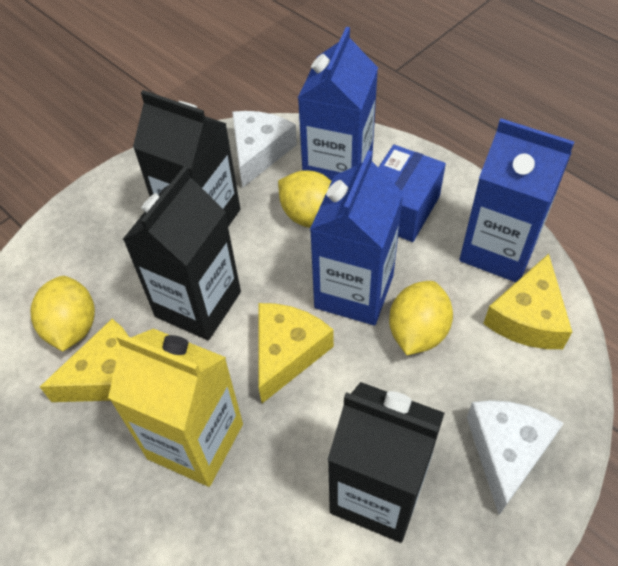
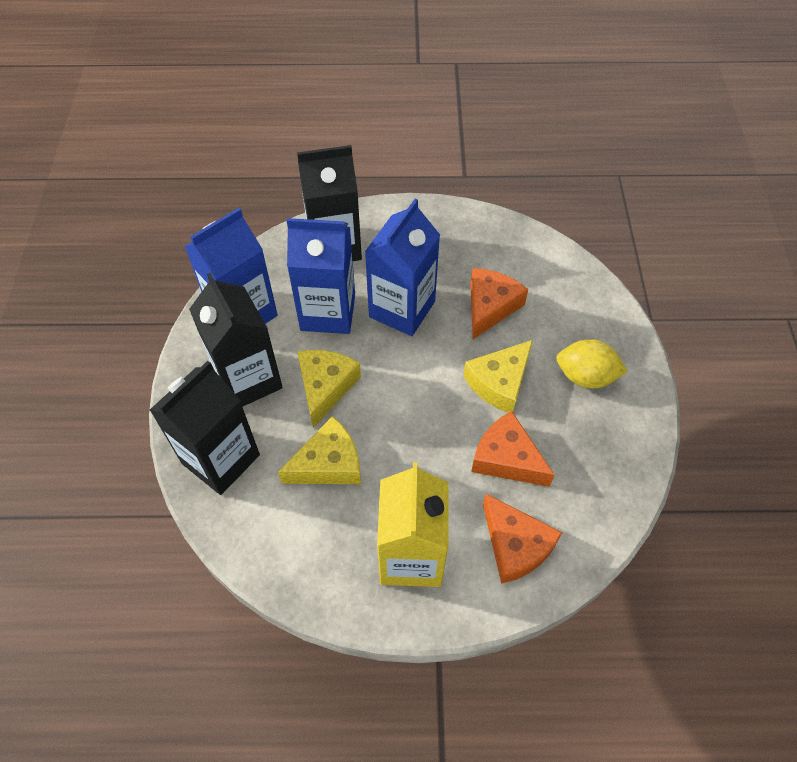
blue box: [378,145,446,242] = 1 -> none = 0
orange cheese: none = 0 -> [471,268,528,339] [471,411,555,487] [483,494,563,584] = 3
white cheese: [232,111,297,188] [467,400,564,515] = 2 -> none = 0
yellow lemon: [30,276,95,351] [278,171,331,228] [389,281,453,355] = 3 -> [556,339,628,388] = 1

